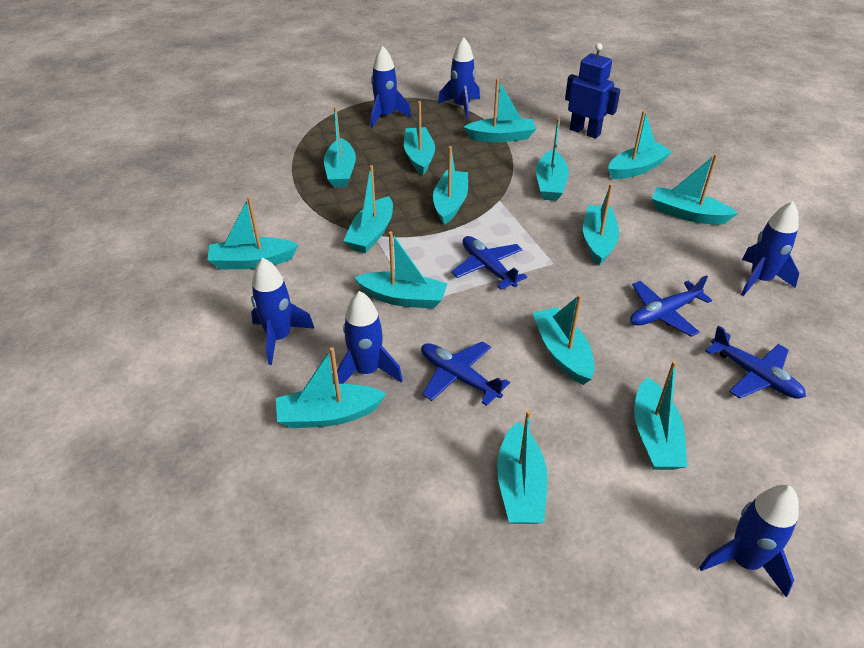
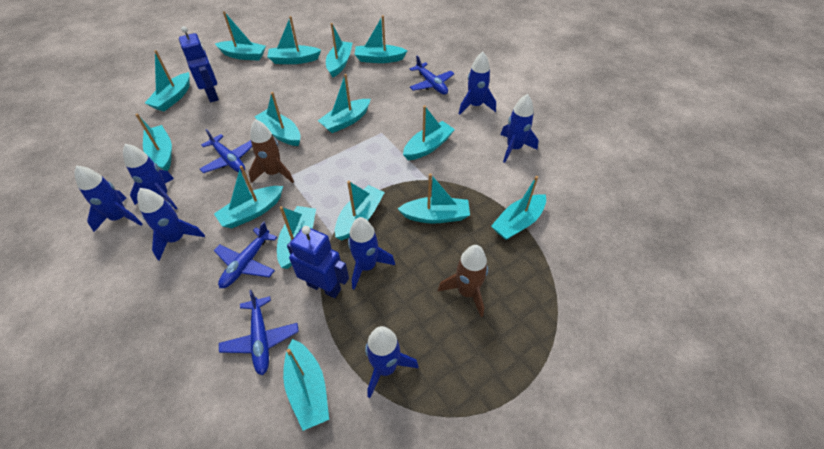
blue robot: [565,43,621,139] = 1 -> [179,26,219,102] [287,226,349,298] = 2
blue rocket: [251,258,315,365] [337,291,403,384] [371,46,411,128] [438,37,480,119] [699,485,799,597] [741,201,799,296] = 6 -> [74,165,142,232] [123,144,178,210] [137,188,205,261] [348,217,395,290] [365,326,419,398] [459,52,496,115] [500,94,539,163] = 7
brown rocket: none = 0 -> [249,119,294,183] [438,245,488,317] = 2

